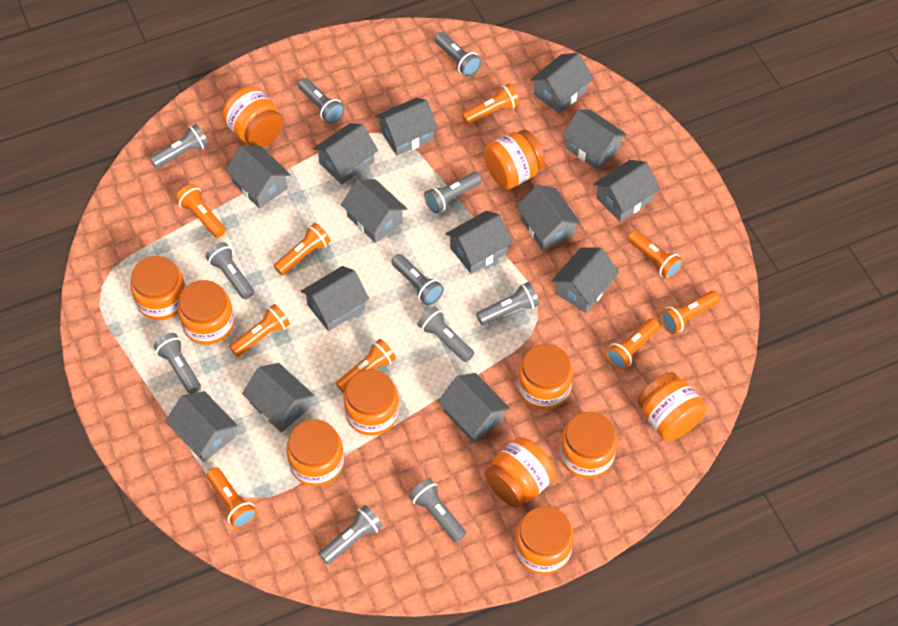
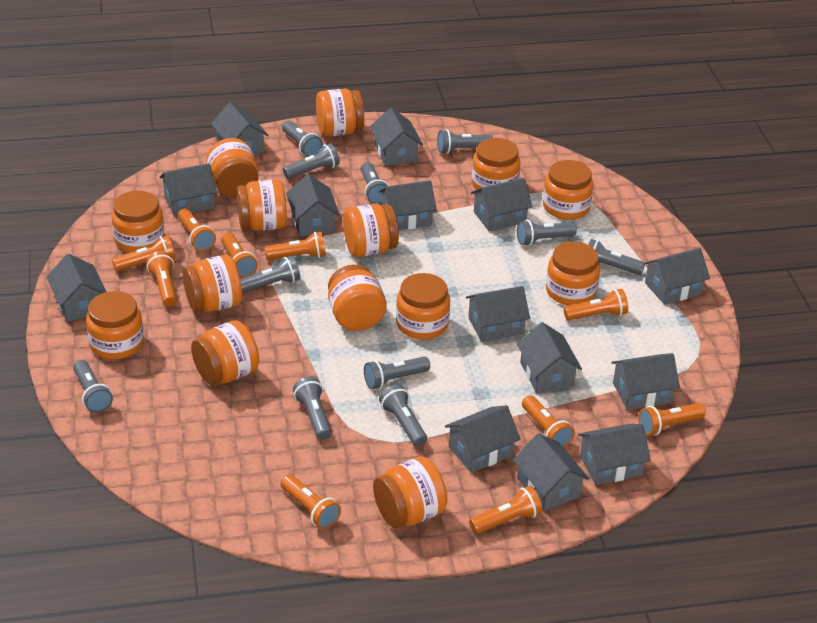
orange flashlight: [176,184,226,238] [207,467,257,529] [229,304,290,357] [274,223,331,275] [336,339,396,393] [462,83,519,125] [606,318,660,370] [628,230,684,280] [660,291,720,334] = 9 -> [112,235,175,271] [146,251,177,307] [178,208,216,252] [221,233,258,278] [265,232,326,260] [280,474,341,529] [469,486,543,534] [522,395,575,448] [564,289,628,320] [638,403,706,436] = 10
orange jar: [130,256,186,320] [178,280,234,345] [222,86,284,147] [286,419,344,486] [343,369,399,436] [484,130,545,189] [485,437,555,508] [515,506,574,575] [517,344,573,410] [560,412,617,478] [637,372,706,441] = 11 -> [86,291,144,359] [112,191,164,252] [183,255,242,312] [191,320,259,385] [206,138,258,198] [237,179,287,231] [316,89,364,137] [328,265,387,331] [343,203,399,257] [373,457,447,528] [396,273,450,340] [472,138,520,190] [543,160,593,220] [546,242,600,306] = 14

